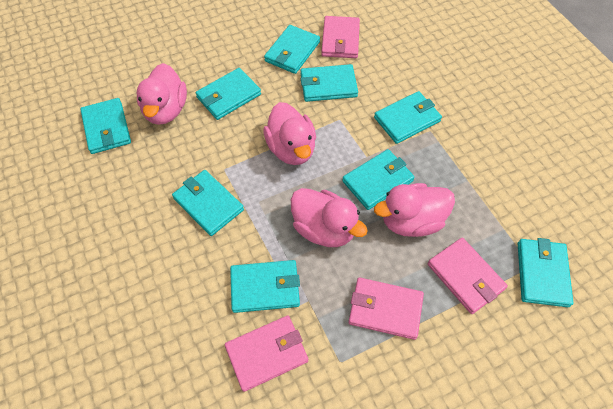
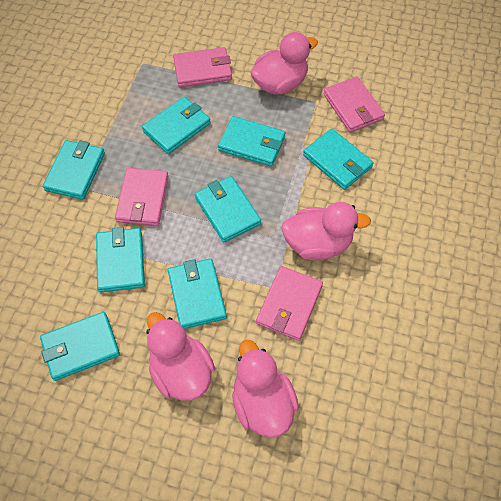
turquoise wallet: [80,98,131,154] [172,170,244,236] [196,68,261,120] [230,260,300,313] [264,25,320,74] [301,64,358,102] [342,149,415,210] [374,91,442,144] [518,238,573,307] = 9 -> [40,312,120,381] [43,140,105,200] [96,227,145,292] [142,97,211,154] [168,259,227,329] [195,176,261,242] [218,116,285,167] [303,129,374,190] = 8

